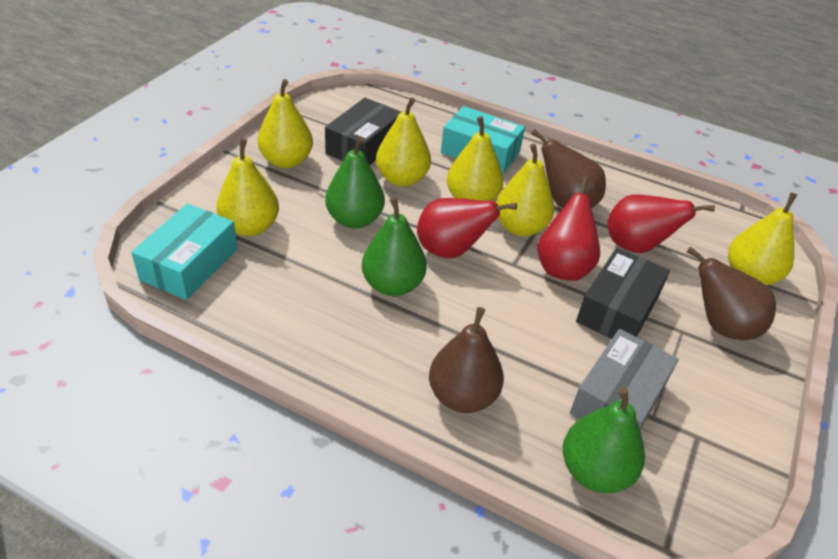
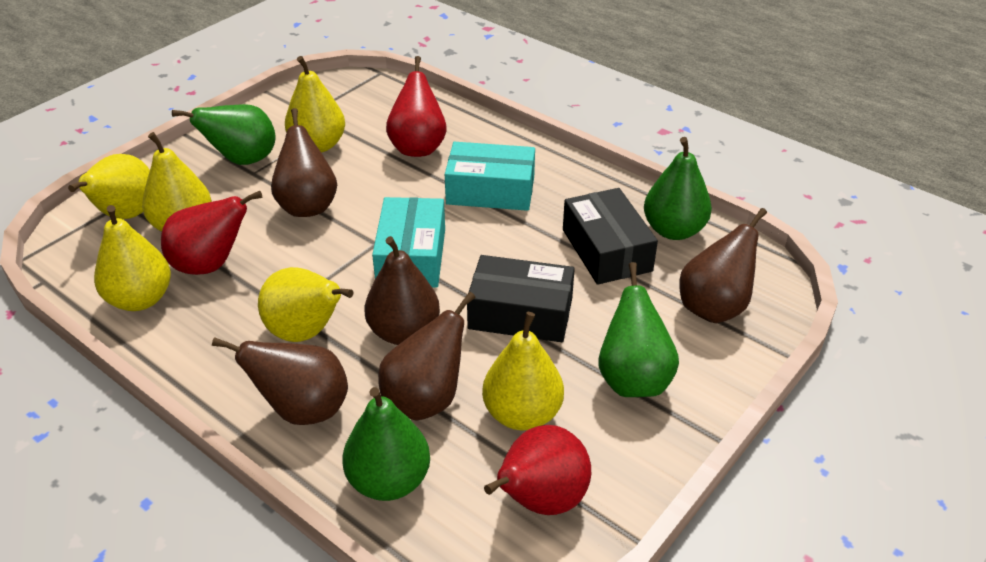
brown pear: [429,307,504,413] [531,129,606,208] [686,247,776,340] = 3 -> [212,337,348,425] [271,108,337,217] [365,236,440,345] [378,292,475,421] [679,208,767,323] = 5
green pear: [325,136,385,229] [362,197,427,296] [563,386,645,493] = 3 -> [172,104,276,165] [342,387,430,501] [599,262,679,397] [644,137,712,240] = 4
grey box: [570,329,679,430] = 1 -> none = 0

